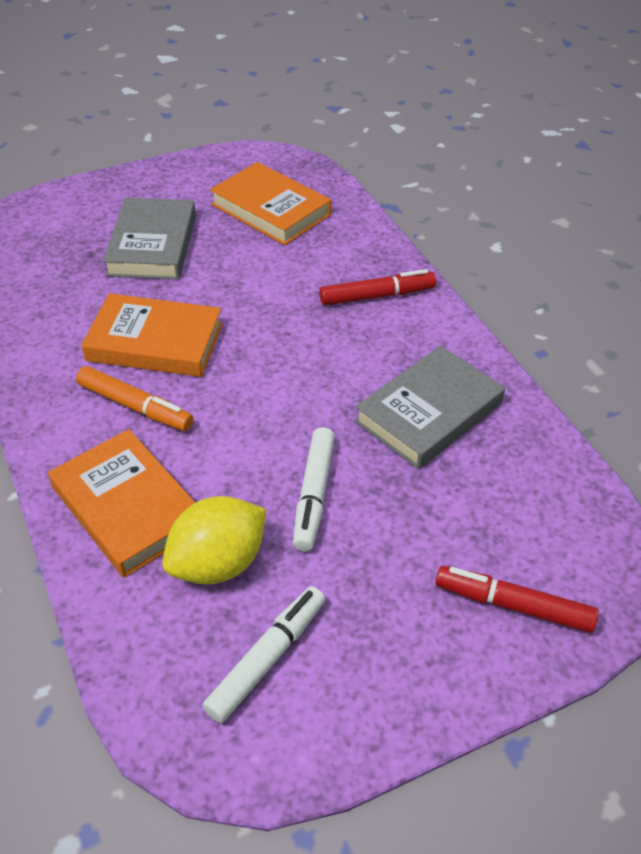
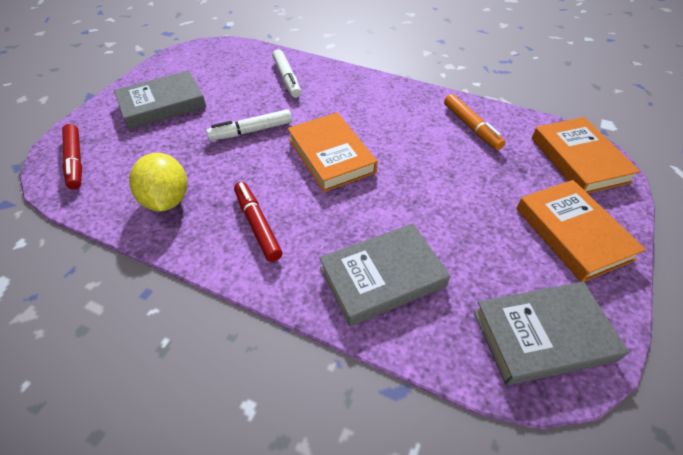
grey book: [103,198,196,280] [354,346,505,469] = 2 -> [114,70,206,130] [319,223,450,326] [473,282,629,385] = 3

